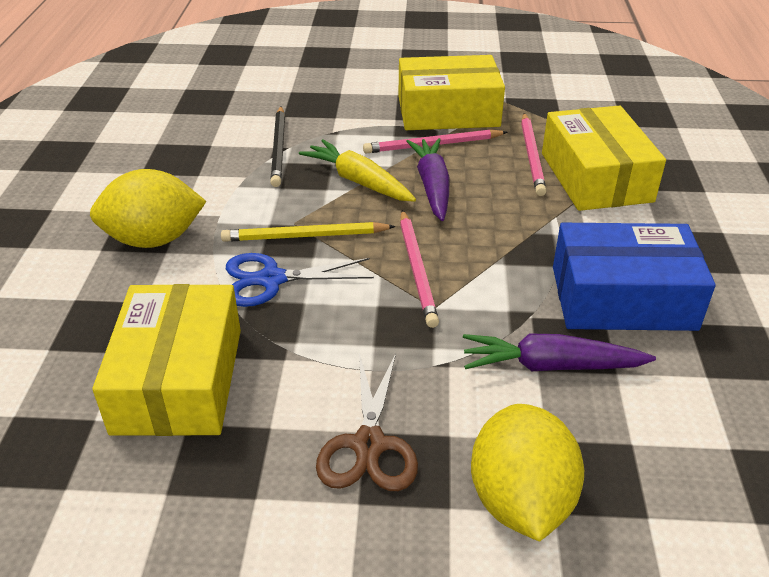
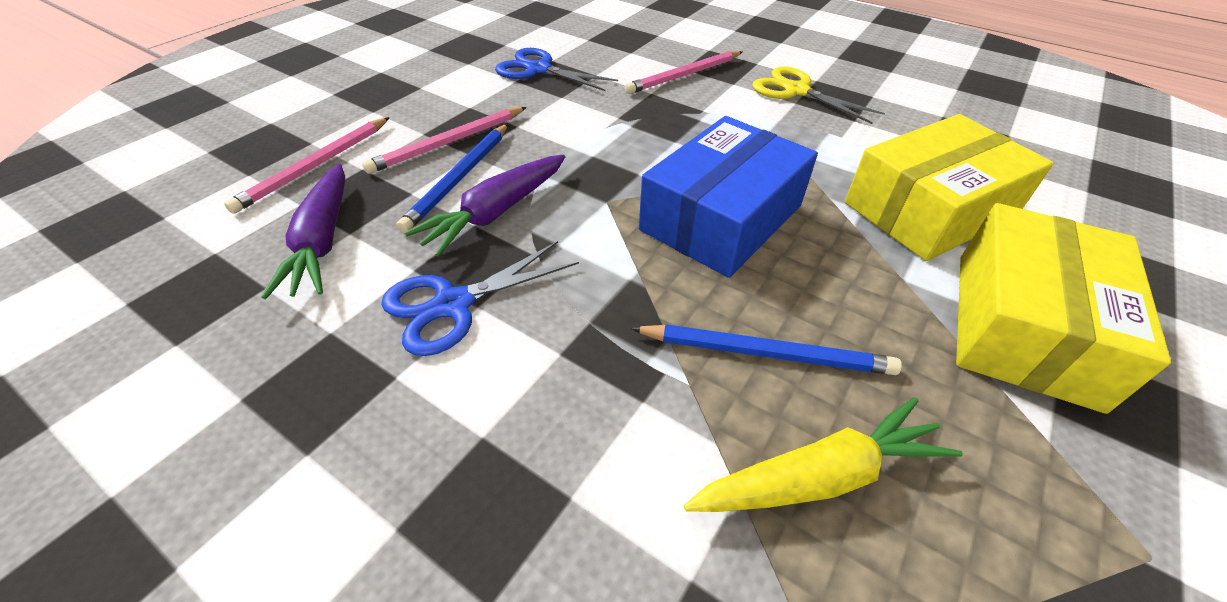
black pencil: [270,106,285,187] = 1 -> none = 0
blue pencil: none = 0 -> [396,124,508,233] [630,324,902,375] = 2
blue scissors: [226,253,374,307] = 1 -> [381,241,579,356] [495,48,618,91] = 2
brown scissors: [316,353,418,491] = 1 -> none = 0
yellow box: [92,284,241,436] [398,55,505,130] [542,106,666,211] = 3 -> [845,114,1054,261] [956,203,1171,414] = 2
yellow lemon: [90,169,206,248] [471,404,584,542] = 2 -> none = 0
yellow pencil: [221,222,396,242] = 1 -> none = 0
yellow scissors: none = 0 -> [752,66,885,124] = 1

